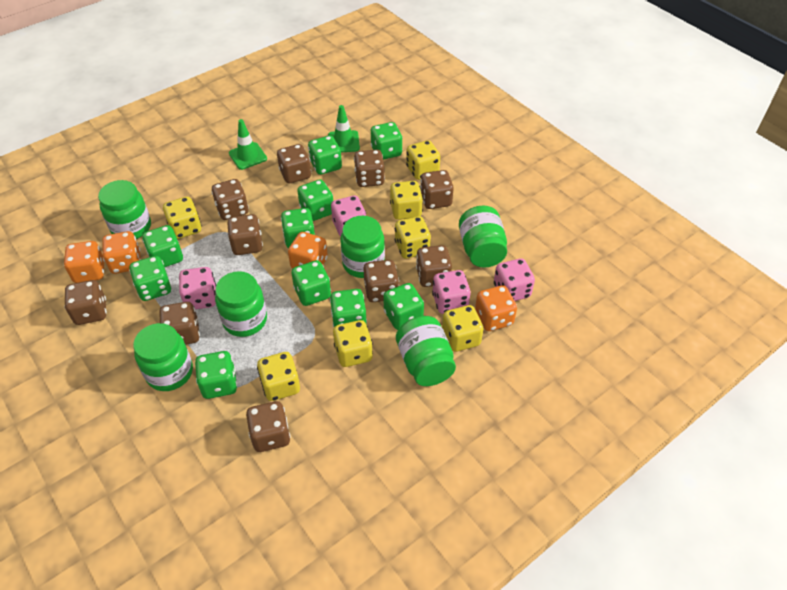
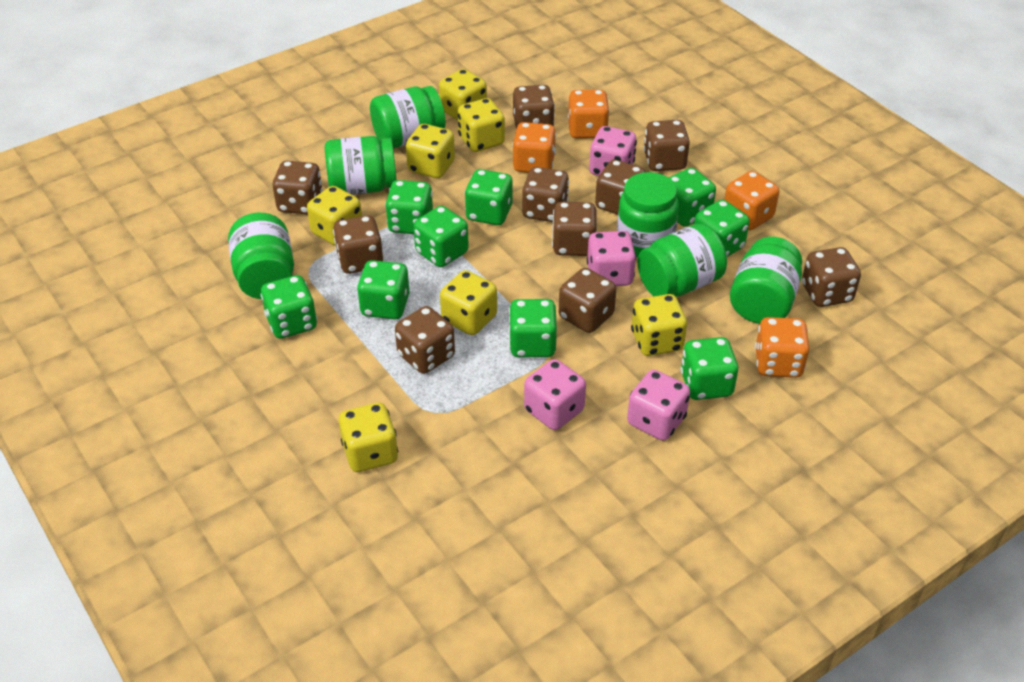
green dice: [129,256,171,301] [142,225,183,267] [195,351,237,399] [281,208,315,248] [292,260,331,306] [297,179,333,221] [308,136,342,175] [330,289,367,327] [371,122,403,160] [384,283,424,330] = 10 -> [261,275,317,339] [357,260,410,319] [385,180,433,234] [414,206,469,267] [465,169,513,225] [509,299,557,357] [668,168,716,227] [680,337,738,400] [694,200,750,257] = 9
green traffic cone: [229,119,267,170] [328,105,360,152] = 2 -> none = 0

